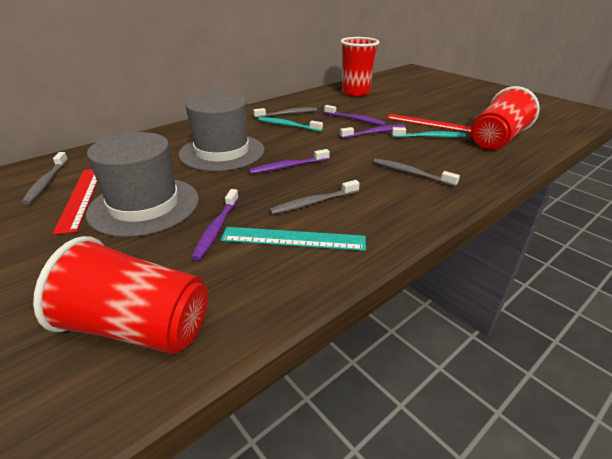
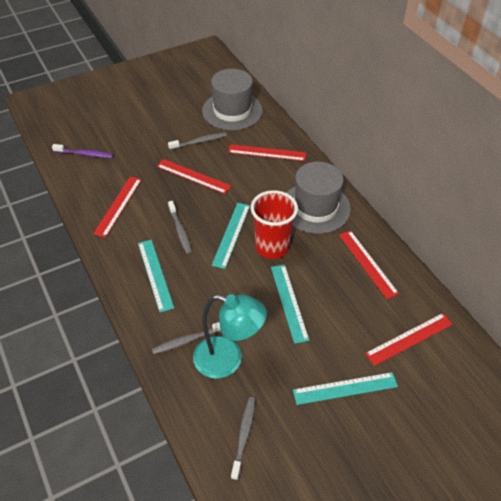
purple toothbrush: [191,189,239,261] [249,149,330,174] [324,105,386,126] [340,125,406,139] = 4 -> [52,144,113,158] = 1
red cup: [33,236,208,354] [341,37,379,97] [471,86,540,150] = 3 -> [251,190,298,259] = 1
red ruler: [52,169,97,235] [386,114,472,133] = 2 -> [93,177,142,238] [156,159,231,194] [228,144,306,161] [339,230,399,299] [365,313,453,366] = 5
turquoise lamp: none = 0 -> [193,294,267,378] = 1
turquoise ruler: [221,227,366,251] = 1 -> [138,240,174,312] [212,203,250,269] [271,264,309,344] [293,372,398,405] = 4
turquoise toothbrush: [258,117,323,132] [392,127,466,138] = 2 -> none = 0

